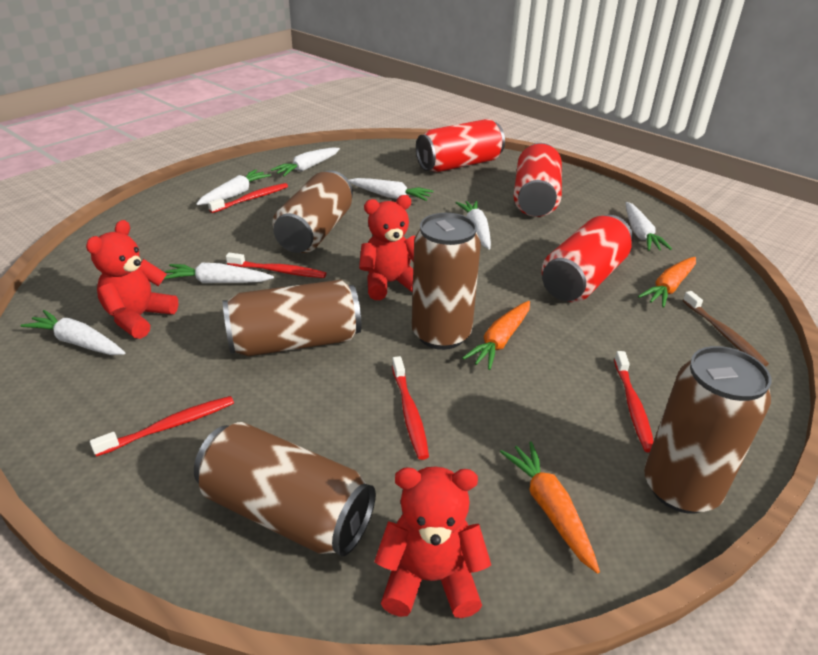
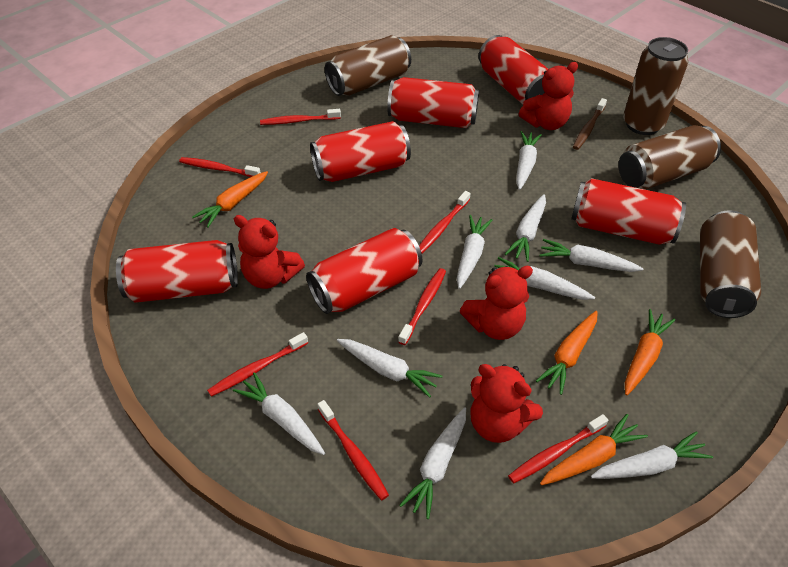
brown can: [194,422,376,557] [223,280,362,356] [272,171,353,253] [412,213,481,350] [644,346,772,514] = 5 -> [325,35,411,96] [618,125,721,190] [623,37,688,135] [700,210,761,318] = 4
orange carrot: [462,301,530,370] [500,441,600,573] [638,257,696,308] = 3 -> [192,171,268,228] [536,311,598,395] [540,414,648,485] [625,309,675,395] = 4
red can: [416,119,505,172] [514,143,562,217] [542,215,633,302] = 3 -> [116,240,238,303] [306,228,422,314] [310,121,411,182] [387,77,479,128] [478,35,548,104] [571,178,686,245] = 6
red teddy bear: [86,220,178,339] [359,195,415,300] [374,466,491,618] = 3 -> [234,215,305,289] [460,266,533,340] [470,364,543,443] [519,62,578,130] = 4
red toothbrush: [90,396,234,457] [208,183,288,213] [226,253,326,278] [392,356,429,460] [614,351,654,453] = 5 -> [179,157,261,177] [207,332,308,397] [260,109,341,125] [317,400,389,500] [398,268,446,345] [419,191,470,254] [508,414,608,483] = 7
white carrot: [20,310,125,355] [163,263,274,283] [196,169,271,205] [271,147,340,176] [349,178,433,201] [456,201,491,250] [626,202,672,251] = 7 -> [233,372,325,455] [337,339,442,398] [399,407,466,519] [457,215,492,289] [494,257,595,300] [505,194,546,262] [516,131,542,190] [539,239,644,272] [591,431,713,479] = 9

